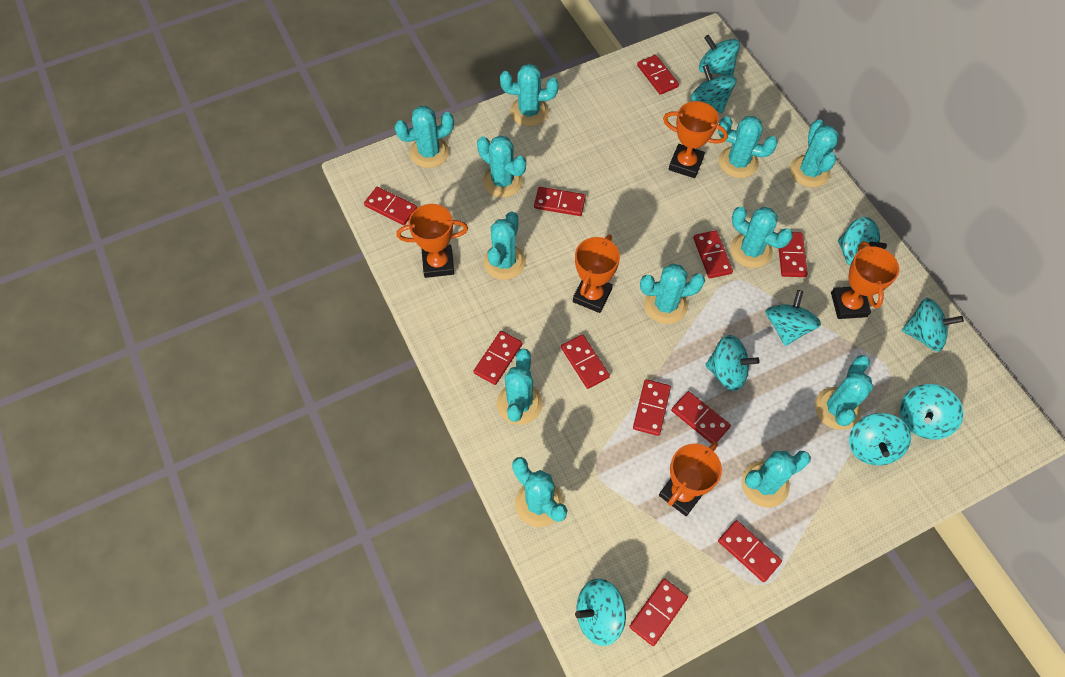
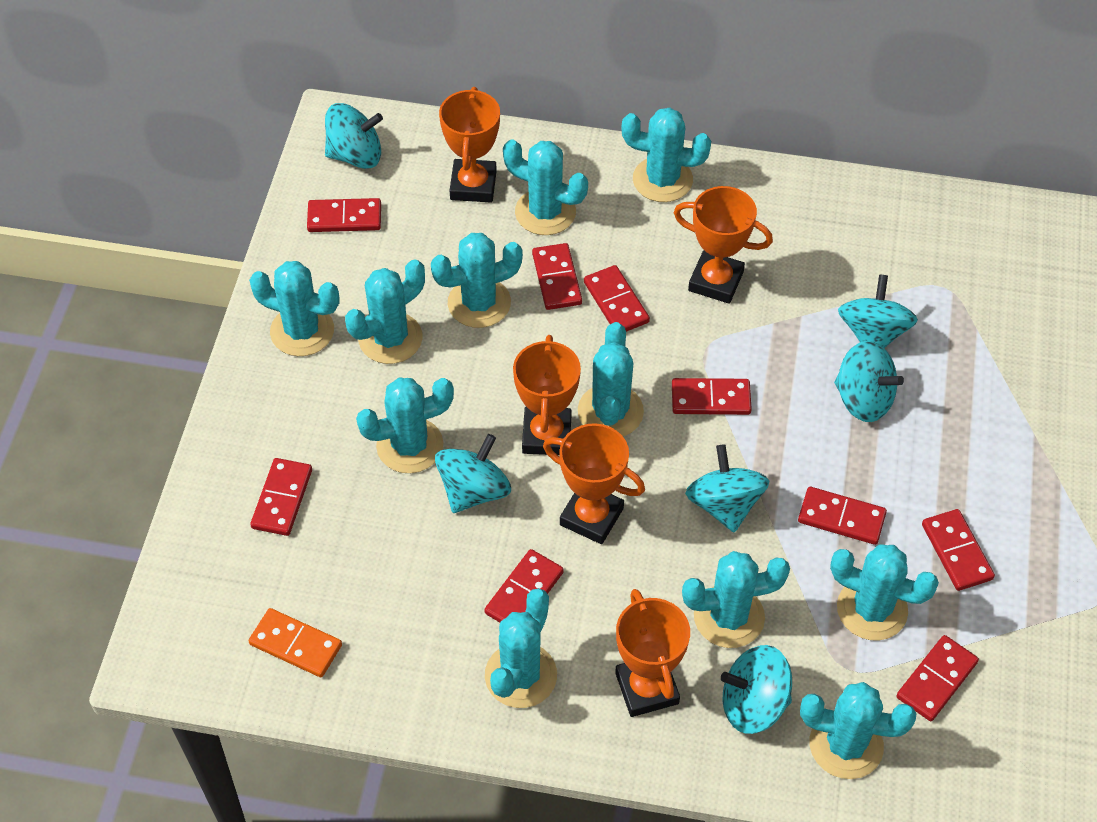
orange domino: none = 0 -> [249,608,342,677] = 1
red domino: [364,187,417,225] [473,331,522,385] [534,187,586,216] [561,334,610,389] [629,578,688,646] [633,379,671,436] [637,55,679,95] [671,391,731,444] [693,230,733,278] [718,520,782,582] [778,232,808,277] = 11 -> [250,458,312,536] [307,198,381,232] [484,549,564,622] [532,243,582,310] [584,265,650,332] [672,378,752,415] [798,487,887,545] [896,635,979,721] [922,509,995,591] = 9
turquoise cactus: [394,106,454,168] [477,135,526,198] [484,212,526,280] [497,349,543,425] [500,64,558,127] [512,457,567,527] [640,263,705,324] [718,116,778,178] [730,206,793,268] [741,451,811,508] [790,119,839,187] [815,355,873,430] = 12 -> [249,261,340,356] [345,259,425,364] [356,378,454,473] [431,233,523,328] [485,588,557,708] [503,139,588,235] [578,322,644,437] [622,108,711,202] [682,551,790,648] [800,682,916,779] [830,544,939,641] = 11
turquoise spinning top: [575,579,626,646] [691,64,737,113] [699,35,740,76] [705,335,760,391] [766,290,821,346] [838,217,887,266] [849,413,911,465] [900,384,964,440] [902,298,964,352] = 9 -> [325,103,383,169] [435,434,511,513] [685,444,769,532] [721,645,792,734] [834,341,904,422] [838,274,918,348] = 6

